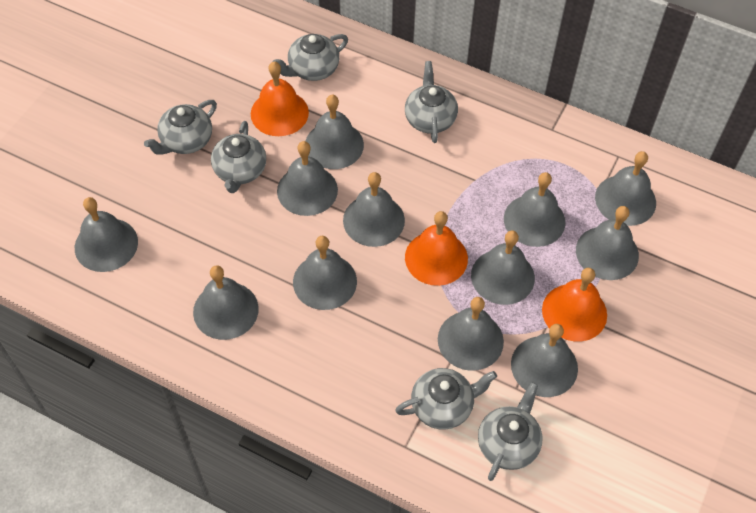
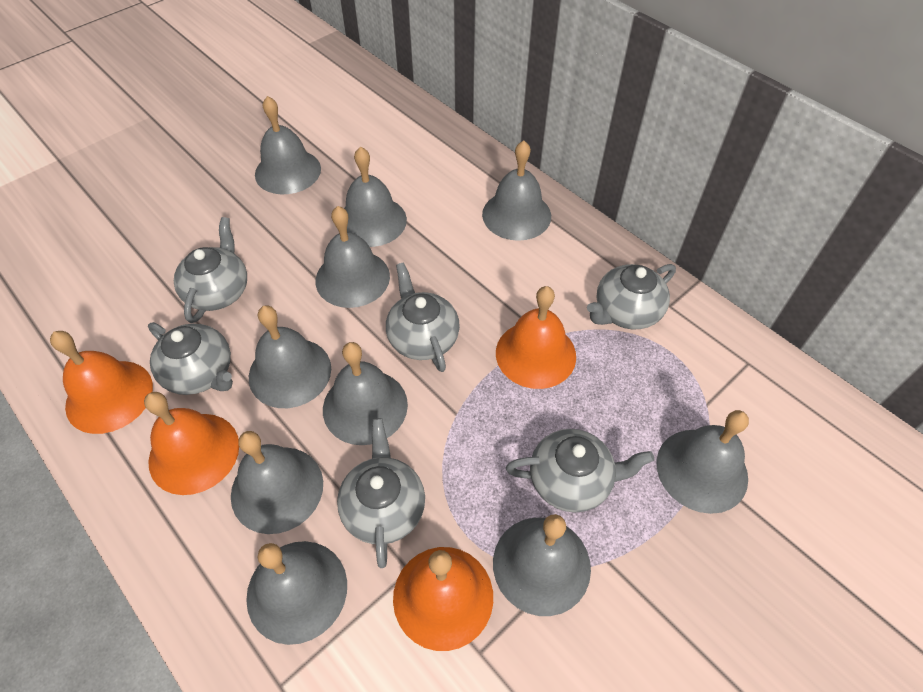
grey bell: [75,197,138,272] [193,265,259,340] [277,141,338,216] [293,236,357,310] [306,95,364,169] [343,172,405,247] [438,297,504,371] [471,231,535,305] [504,172,565,247] [511,324,578,397] [576,206,639,280] [595,151,656,226] = 12 -> [231,431,323,534] [246,541,347,645] [249,305,331,408] [255,96,321,194] [316,206,390,308] [323,342,408,445] [344,147,407,247] [482,140,551,241] [493,514,591,616] [657,410,749,514] = 10
orange bell: [251,62,309,136] [405,211,468,286] [542,268,607,341] = 3 -> [50,331,153,434] [144,392,239,495] [393,547,493,651] [496,286,576,389] = 4

